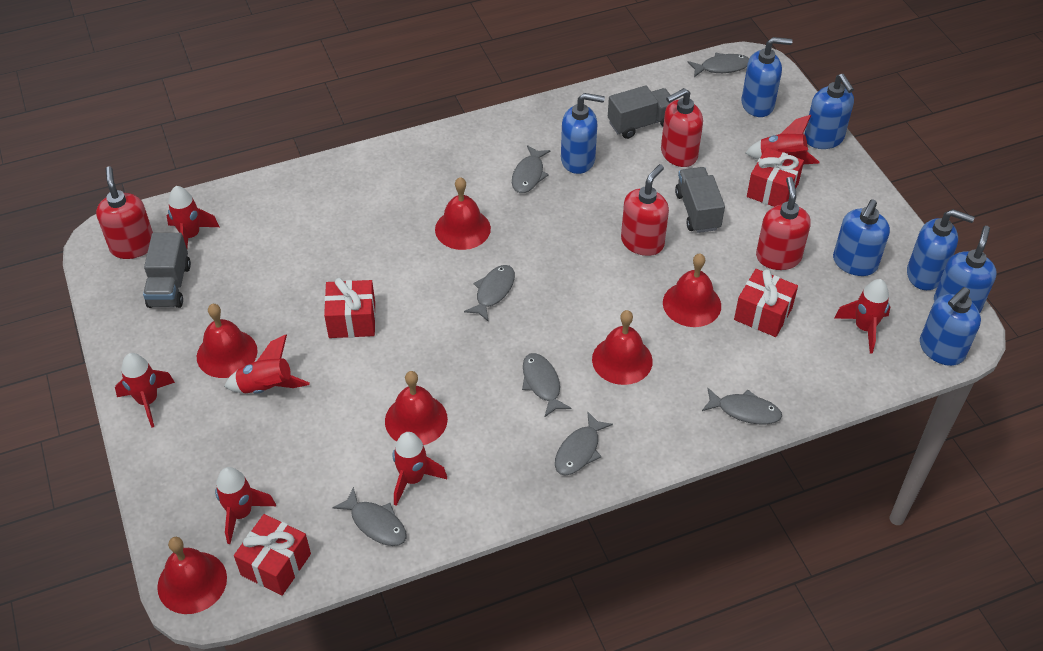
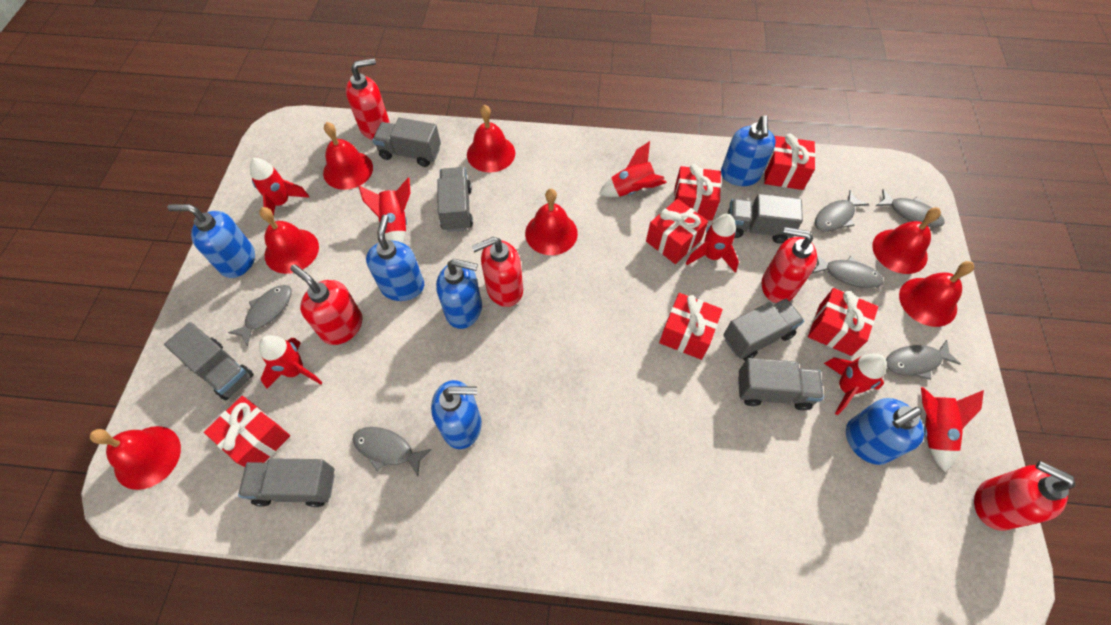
blue soap dispenser: [561,93,605,174] [741,37,793,117] [805,74,854,149] [833,199,890,276] [907,209,975,290] [920,287,981,366] [934,226,997,313] = 7 -> [167,204,255,278] [366,215,424,301] [431,380,482,449] [436,259,482,329] [721,115,776,186] [846,398,924,465] = 6
grey fish: [332,487,407,546] [464,265,515,321] [512,145,551,193] [522,353,572,418] [555,412,613,476] [687,53,749,77] [702,388,782,425] = 7 -> [228,285,292,346] [352,427,431,476] [811,254,884,288] [815,190,869,232] [876,189,944,227] [886,340,961,380] = 6
grey truck: [143,233,191,308] [608,85,670,139] [675,167,725,233] = 3 -> [164,322,254,400] [238,458,335,507] [372,118,441,167] [437,167,473,232] [723,298,804,361] [728,194,803,243] [738,358,824,411] = 7
red bell: [157,537,227,614] [197,304,258,378] [385,371,448,445] [435,177,491,250] [592,310,653,385] [663,253,721,327] = 6 -> [90,426,181,490] [259,207,319,274] [323,122,373,190] [467,105,515,173] [525,189,578,255] [872,208,941,274] [899,261,974,327] = 7
red gift: [234,514,311,596] [324,278,376,338] [734,269,798,337] [747,147,804,207] = 4 -> [204,396,290,467] [646,199,708,264] [659,293,723,360] [673,164,721,221] [764,134,816,190] [808,288,878,356] = 6
red soap dispenser: [96,166,153,259] [621,164,669,256] [661,88,703,167] [756,177,811,270] = 4 -> [290,264,363,345] [346,58,390,140] [472,237,523,307] [762,227,817,303] [974,461,1076,531] = 5

